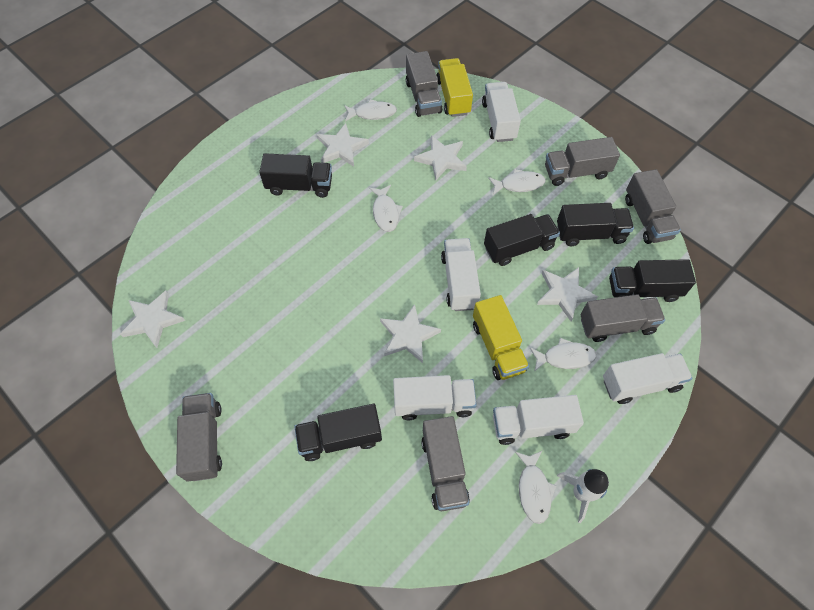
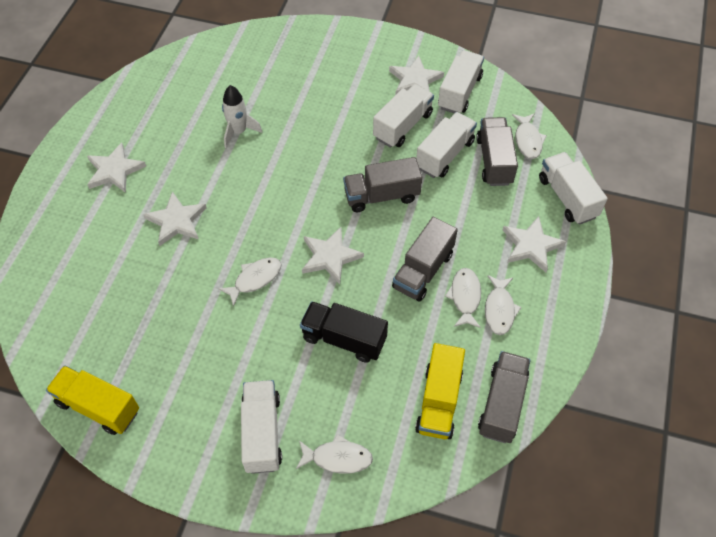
black truck: [259,153,332,198] [294,404,382,461] [484,214,560,266] [557,203,634,246] [609,259,696,302] = 5 -> [300,301,388,363] = 1
grey truck: [176,393,222,482] [406,51,443,117] [421,416,470,511] [545,137,620,186] [581,294,665,342] [625,169,681,244] = 6 -> [343,157,422,212] [392,217,458,302] [476,117,518,186] [478,351,531,443] = 4

